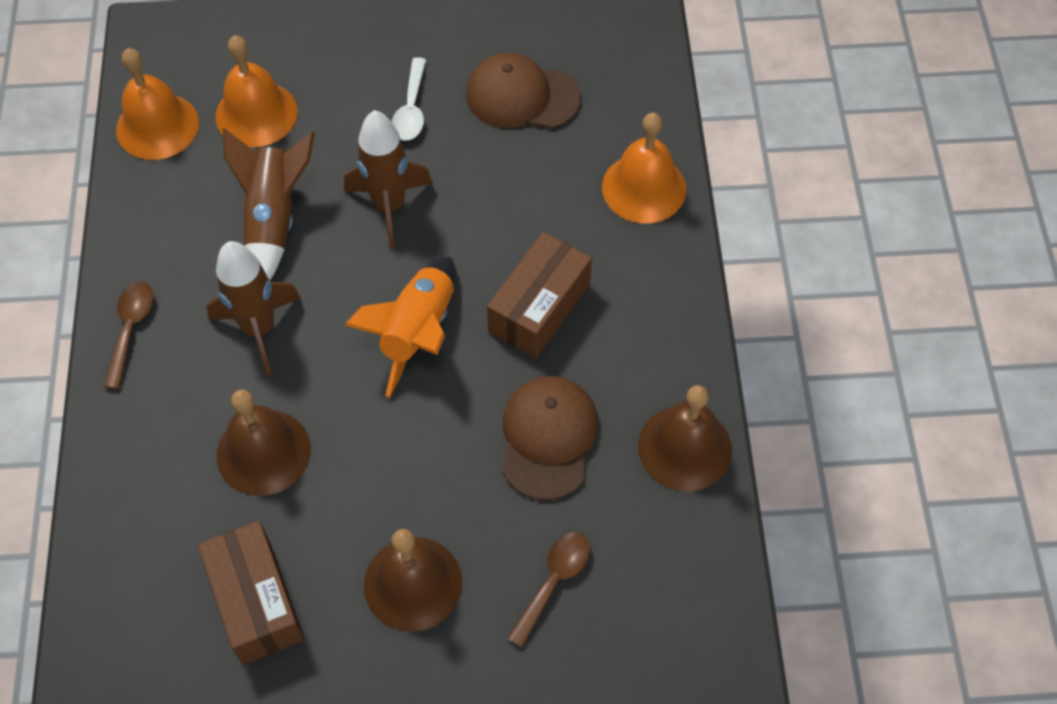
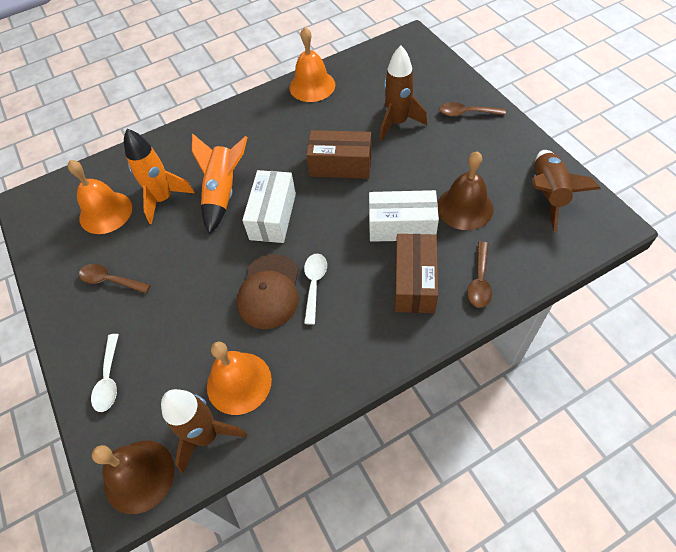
brown bell: [217,390,311,496] [364,529,462,632] [638,385,732,492] = 3 -> [92,440,175,514] [438,152,494,230] = 2
brown cap: [466,53,581,129] [502,376,598,500] = 2 -> [237,254,299,329] = 1
brown spoon: [104,282,154,389] [507,532,590,647] = 2 -> [79,264,150,293] [439,102,506,116] [467,242,492,308] = 3
orange rocket: [344,257,455,397] = 1 -> [124,129,195,224] [192,134,248,234] = 2
white box: none = 0 -> [242,170,296,243] [369,190,439,242] = 2
white spoon: [392,57,426,141] = 1 -> [91,334,119,412] [304,253,327,325] = 2

